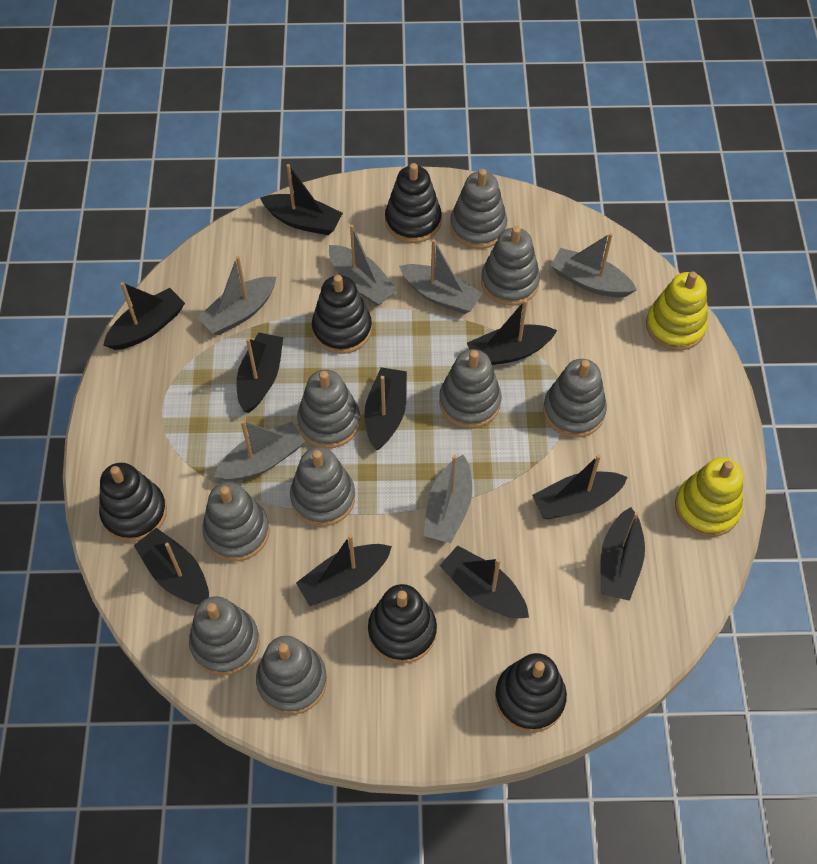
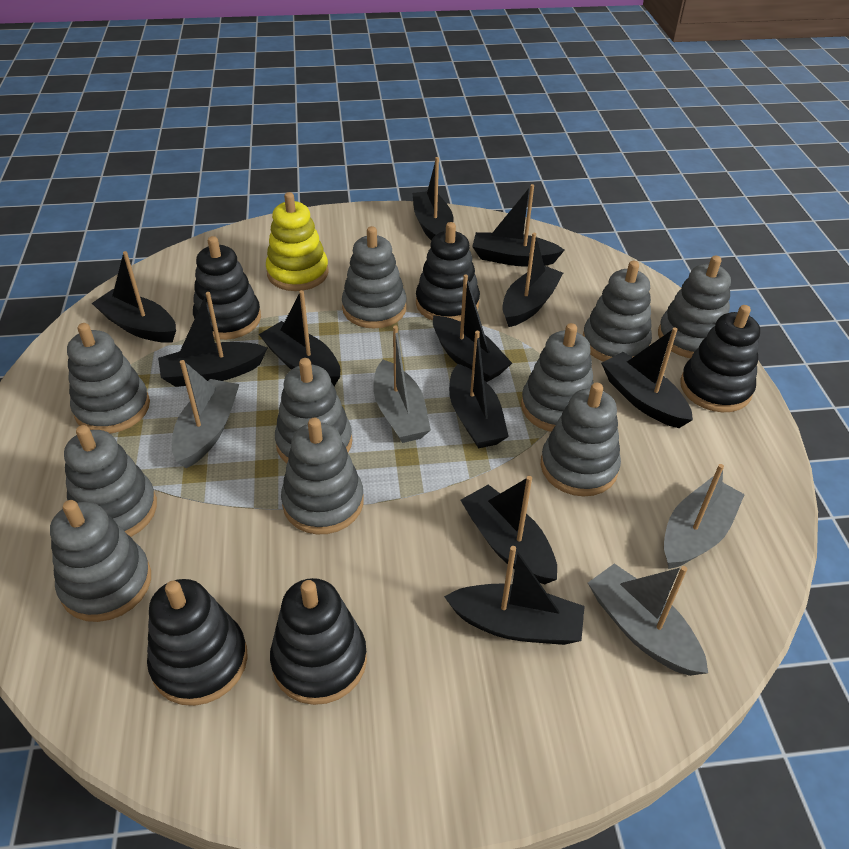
black boat: [103,282,185,350] [134,528,209,605] [236,332,283,413] [260,164,343,235] [296,534,392,606] [364,367,407,450] [439,545,529,618] [467,299,557,365] [532,454,628,519] [600,507,645,601] = 10 -> [92,251,176,343] [158,292,267,387] [259,290,340,386] [412,157,453,241] [433,274,512,382] [444,546,585,645] [449,331,509,448] [461,476,557,584] [472,184,565,267] [502,233,563,327] [601,327,693,428] = 11
grey boat: [197,256,276,335] [214,420,306,481] [329,225,397,306] [399,239,483,314] [424,455,472,543] [550,233,637,297] = 6 -> [172,360,239,468] [373,326,431,443] [588,563,708,676] [664,464,745,569] = 4
grey stacking toy: [189,596,260,676] [202,482,270,562] [256,636,327,715] [290,447,355,526] [297,370,360,448] [439,349,502,428] [450,169,507,249] [481,226,540,306] [543,359,607,438] = 9 -> [50,500,151,622] [64,425,157,537] [67,323,150,433] [275,358,352,463] [281,418,364,534] [342,226,407,328] [521,323,594,432] [541,383,621,496] [583,261,652,362] [658,256,731,358] = 10
yellow stacking toy: [646,271,708,351] [675,458,743,537] = 2 -> [266,192,329,291] = 1

